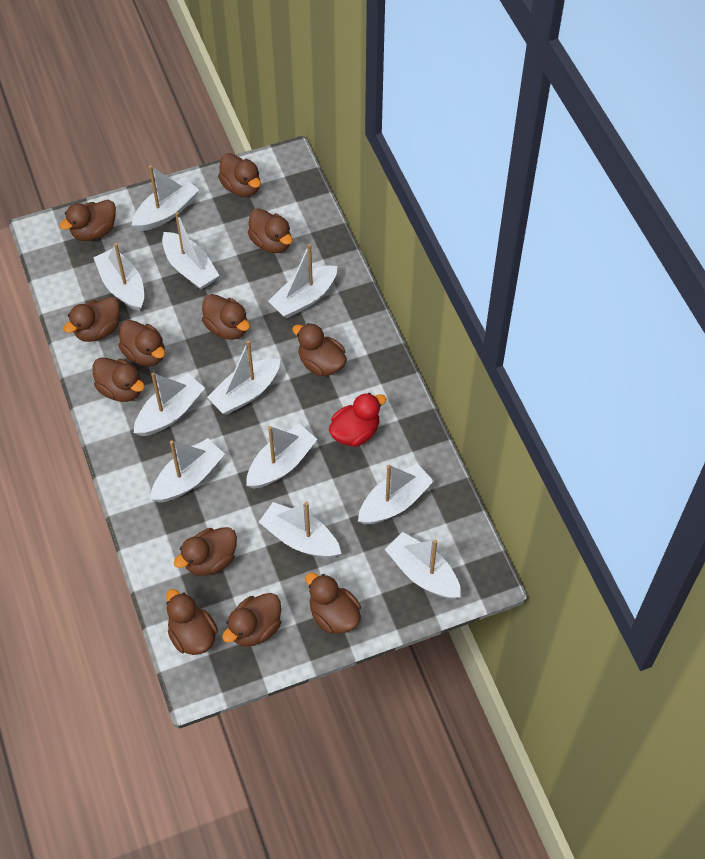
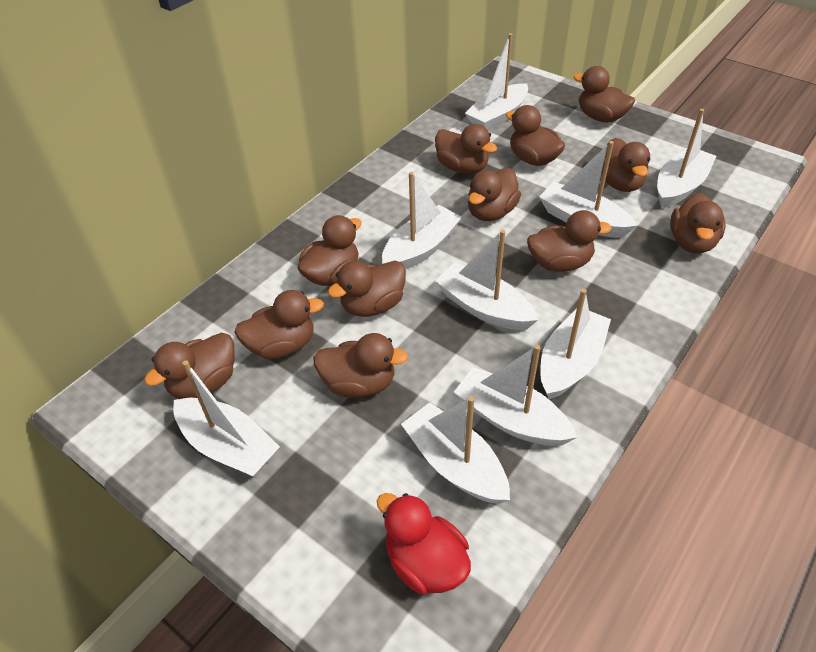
white boat: [93,243,144,311] [132,165,199,231] [134,373,205,436] [150,438,225,503] [162,212,220,290] [207,340,280,415] [246,424,318,489] [259,502,341,558] [268,244,338,318] [358,464,434,524] [385,532,461,599] = 11 -> [173,360,280,477] [382,172,462,270] [401,396,510,504] [435,230,538,330] [454,345,577,446] [465,33,528,130] [539,141,637,238] [540,289,611,399] [657,109,716,208] = 9

